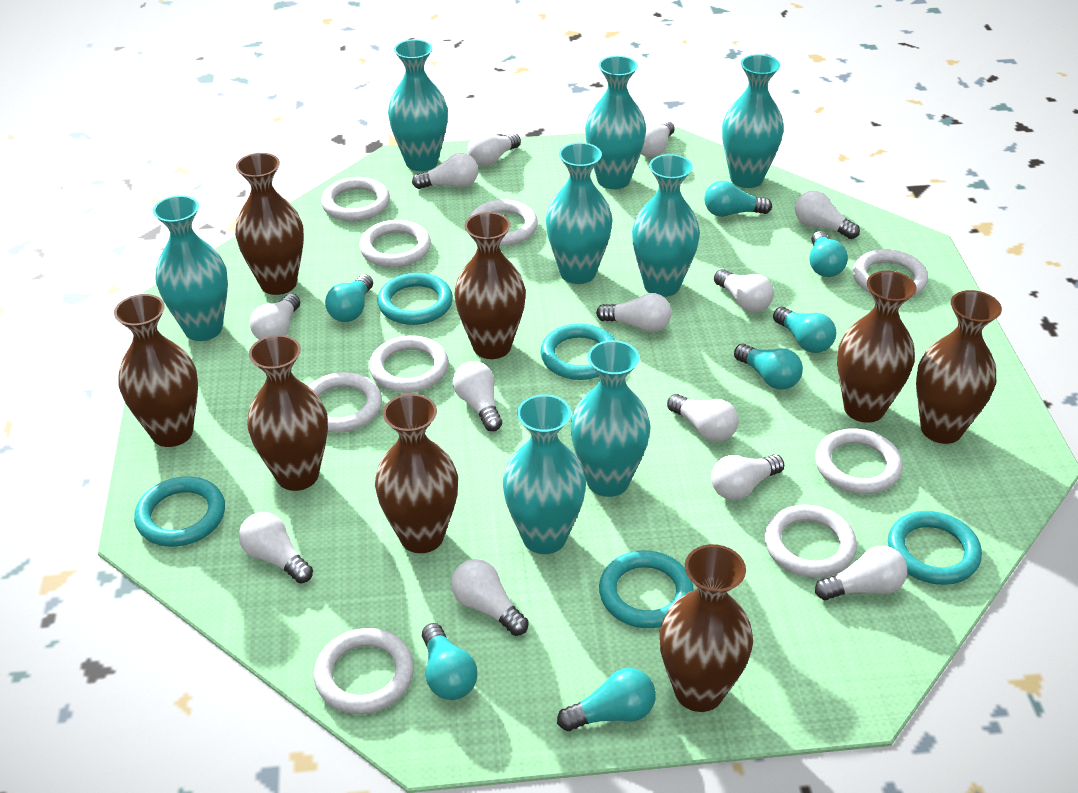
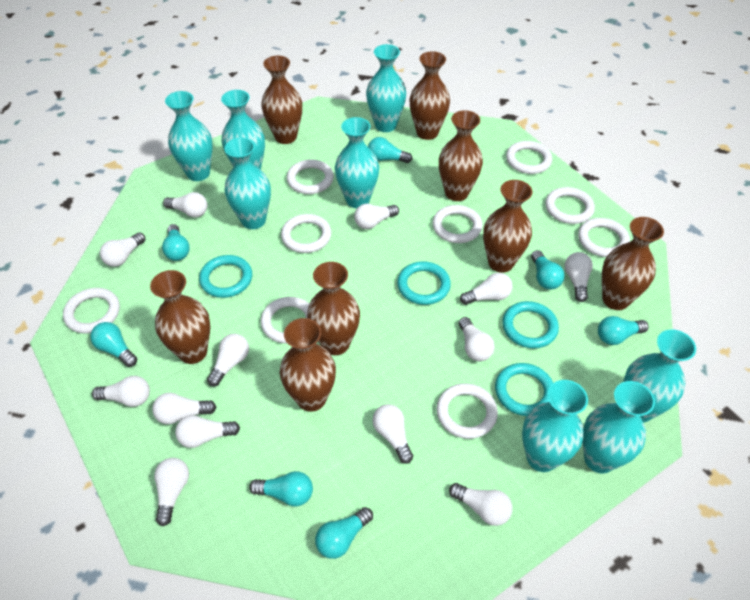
turquoise ring: [134,477,225,547] [377,273,453,325] [540,324,615,380] [599,550,694,628] [888,511,982,585] = 5 -> [199,255,252,298] [397,261,451,305] [495,363,553,416] [502,301,559,348] = 4

